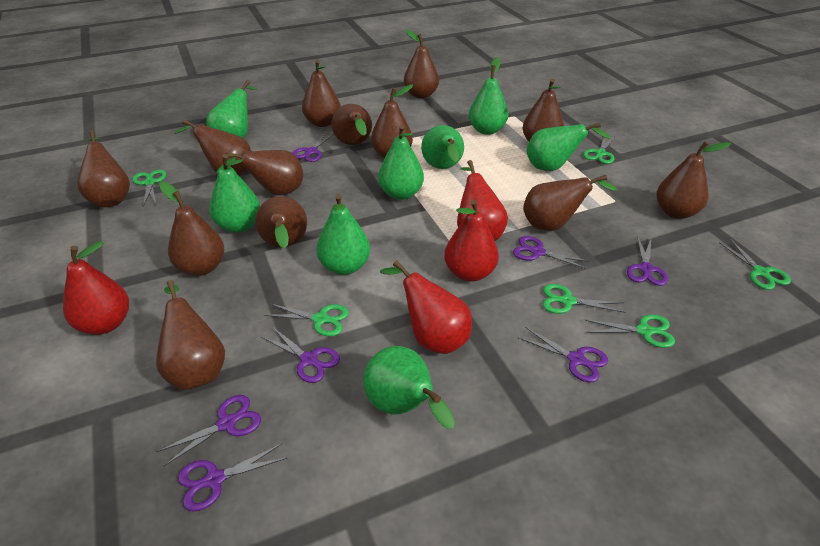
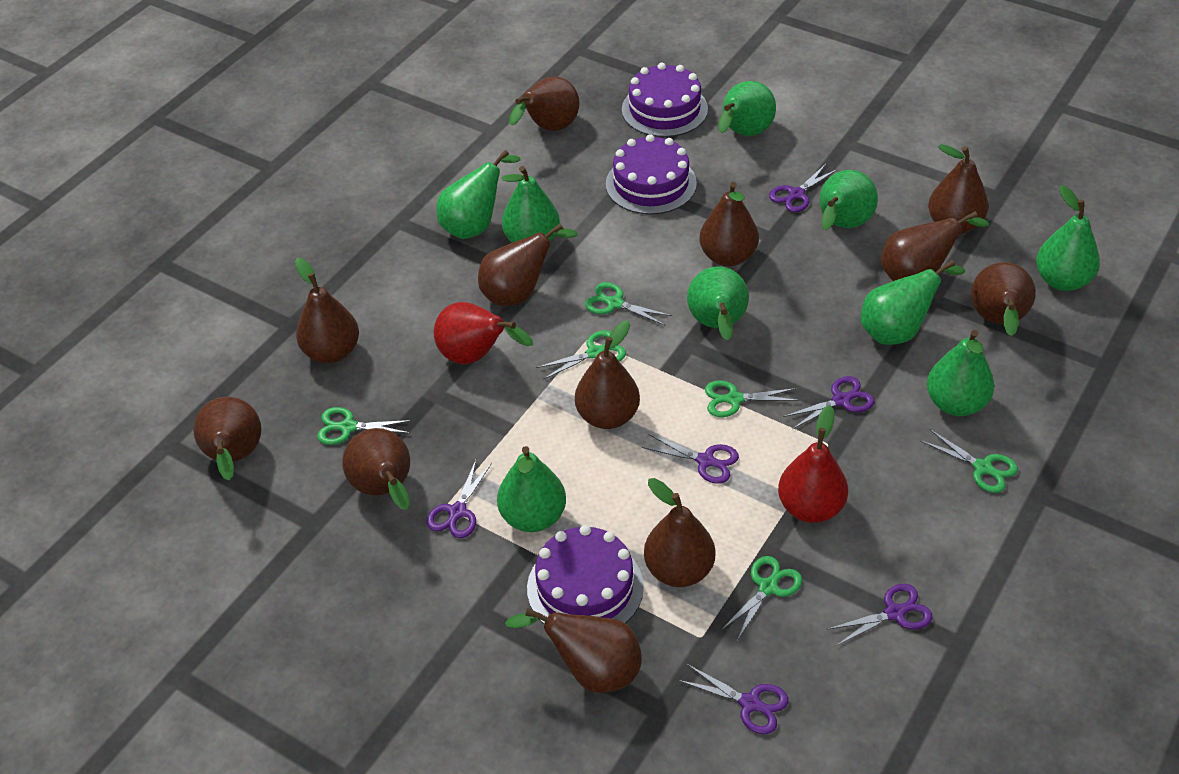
brown pear: [77,130,130,207] [156,280,225,390] [159,182,224,276] [174,119,251,177] [216,150,303,195] [255,196,307,248] [302,60,341,127] [331,104,372,145] [371,84,413,158] [404,30,439,99] [523,79,564,142] [523,175,617,231] [657,141,731,219] = 13 -> [193,397,261,481] [295,257,359,363] [342,428,410,510] [478,224,578,306] [505,608,642,693] [509,76,579,131] [575,320,640,429] [644,478,715,587] [700,182,759,266] [881,211,989,281] [928,144,988,234] [971,262,1036,336] = 12
green pear: [206,80,258,138] [209,154,260,233] [316,194,370,275] [363,346,455,429] [378,125,424,200] [421,125,464,169] [469,57,508,135] [527,123,611,171] = 8 -> [436,150,521,239] [497,446,566,532] [502,166,560,243] [687,267,749,340] [718,81,776,136] [819,170,878,230] [861,260,965,345] [927,330,994,416] [1036,185,1100,291] = 9
purple cake: none = 0 -> [527,525,644,624] [606,134,697,215] [622,63,708,137] = 3
purple scissors: [156,395,261,466] [178,443,287,511] [261,327,340,383] [293,132,334,162] [513,236,590,269] [518,327,608,383] [627,236,668,286] = 7 -> [427,460,492,538] [642,434,739,484] [678,664,789,734] [769,164,838,212] [783,376,875,429] [828,584,933,646] = 6
red pear: [63,241,129,335] [380,260,472,354] [444,199,499,282] [457,160,508,241] = 4 -> [434,302,533,364] [778,405,848,523] = 2

